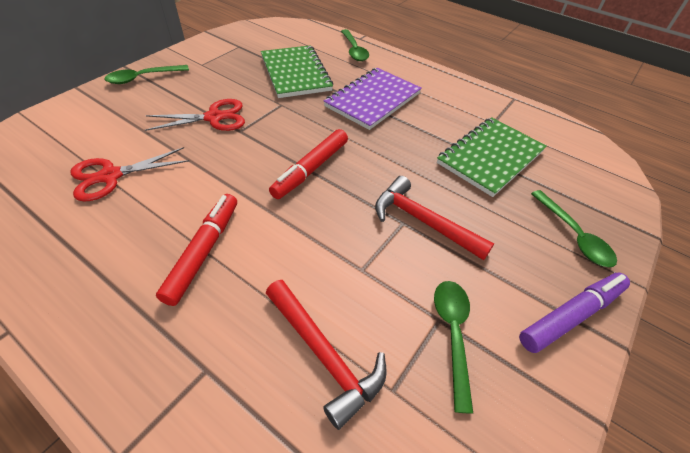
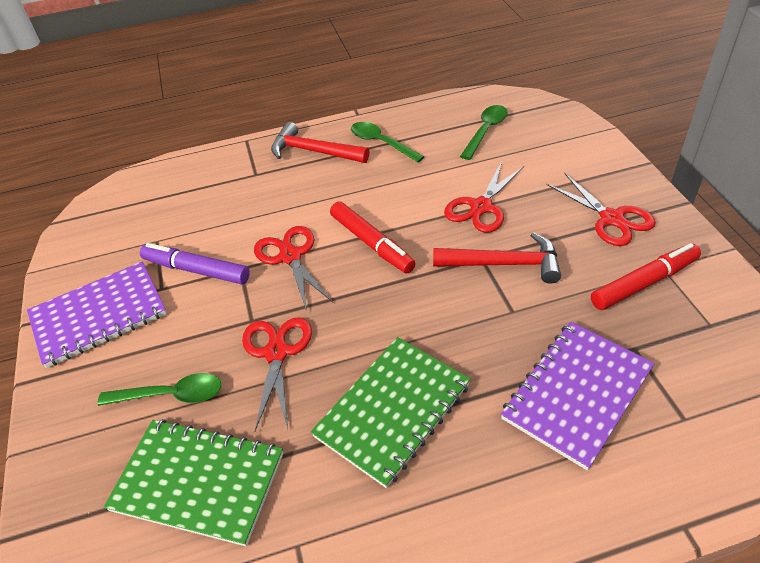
green spoon: [104,65,189,84] [341,29,369,61] [434,281,473,414] [531,190,617,267] = 4 -> [98,373,221,406] [351,122,424,163] [460,105,508,160] = 3
purple notebook: [324,68,422,130] = 1 -> [27,261,167,368] [501,321,655,470] = 2
red scissors: [71,147,189,202] [145,99,245,131] = 2 -> [242,317,312,431] [254,226,333,311] [444,162,524,233] [547,173,656,246] = 4

